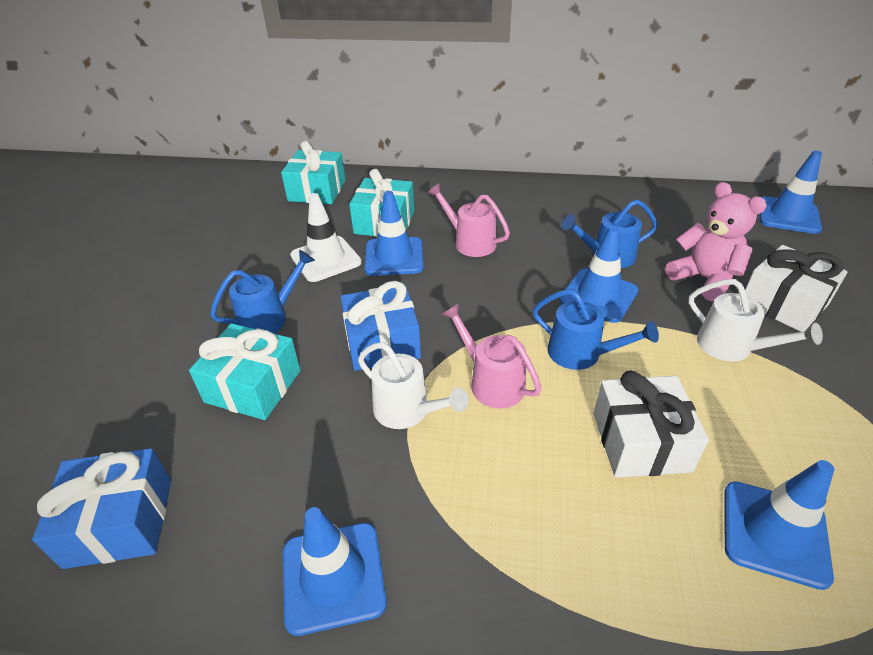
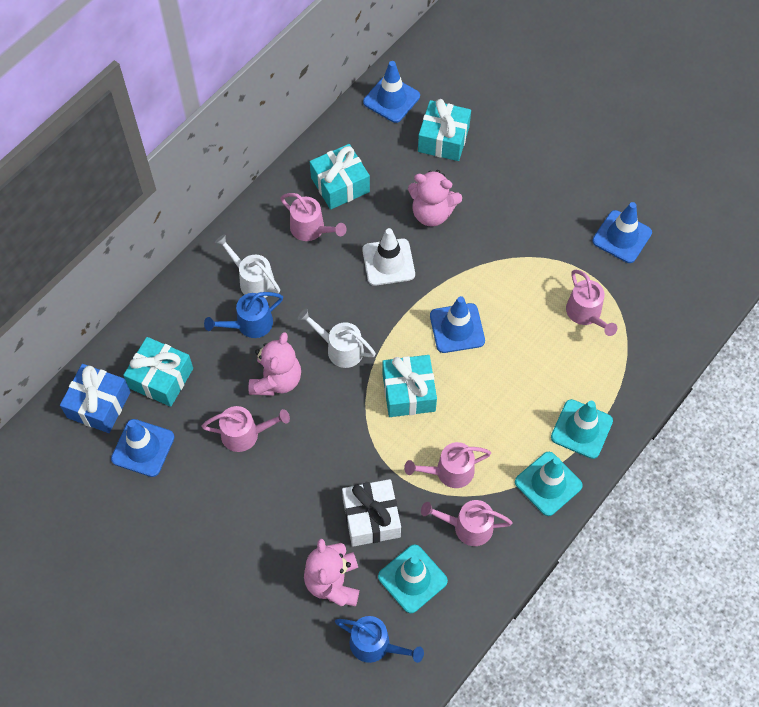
blue gift: [32,448,171,569] [340,281,421,371] = 2 -> [60,364,130,433] = 1
blue traffic cone: [283,507,387,636] [364,191,424,276] [560,226,638,323] [725,460,834,590] [759,151,822,234] = 5 -> [111,419,175,477] [363,61,420,123] [430,296,485,353] [592,202,652,263] = 4
blue watering can: [210,250,315,333] [533,289,659,370] [561,200,658,268] = 3 -> [204,292,283,338] [335,616,424,663] = 2
pink teddy bear: [666,182,767,302] = 1 -> [249,332,301,396] [304,539,359,606] [408,170,462,227] = 3
pink watering can: [427,183,510,257] [442,303,542,408] = 2 -> [202,406,290,452] [280,193,346,241] [404,442,491,488] [421,500,512,546] [566,270,617,336] = 5
turquoise gift: [189,323,301,420] [281,141,346,204] [349,169,414,237] = 3 -> [123,337,193,407] [310,144,370,209] [382,355,437,417] [418,99,471,161] = 4
turquoise traffic cone: none = 0 -> [378,545,448,613] [515,452,583,516] [551,399,613,459] = 3
white gift: [593,371,709,478] [745,245,848,332] = 2 -> [342,479,401,547] = 1

